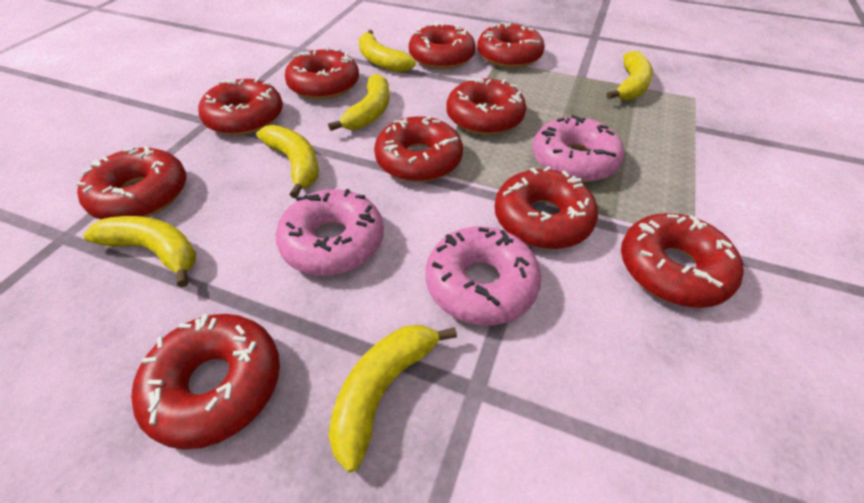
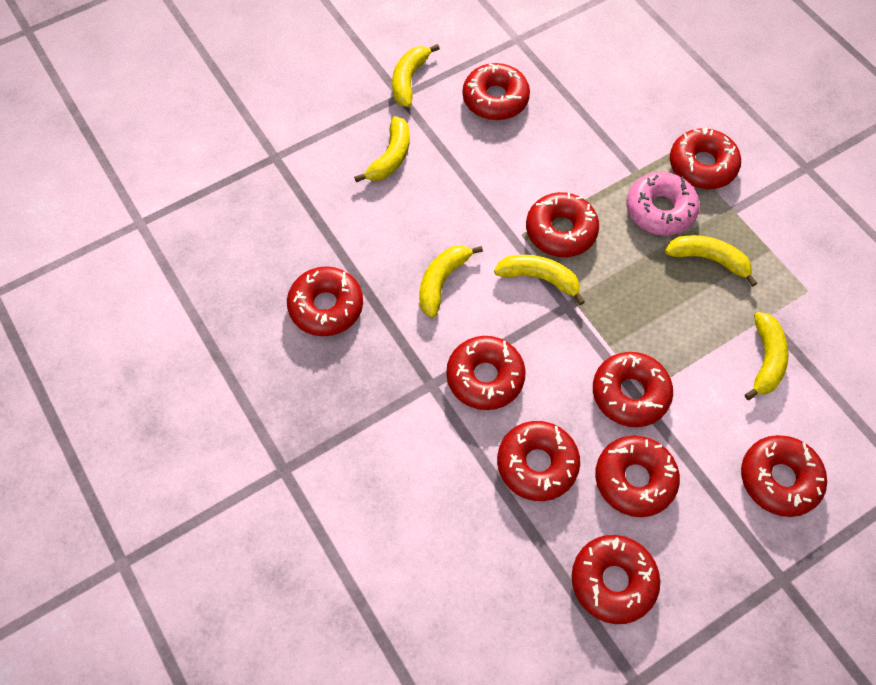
pink donut: [276,189,384,276] [426,226,541,325] [533,115,624,182] = 3 -> [626,172,700,236] = 1

